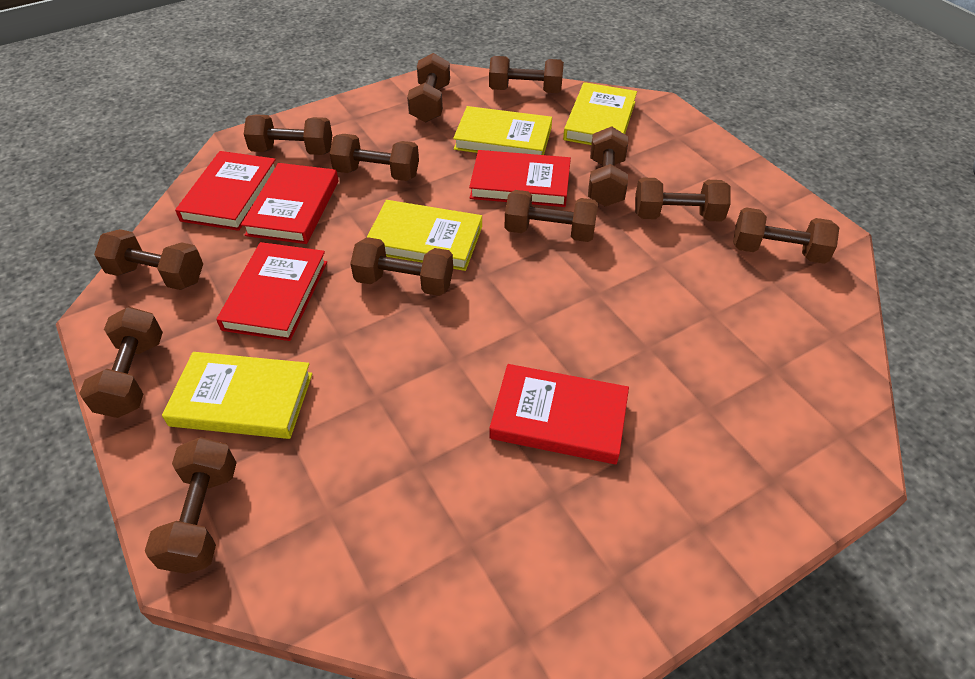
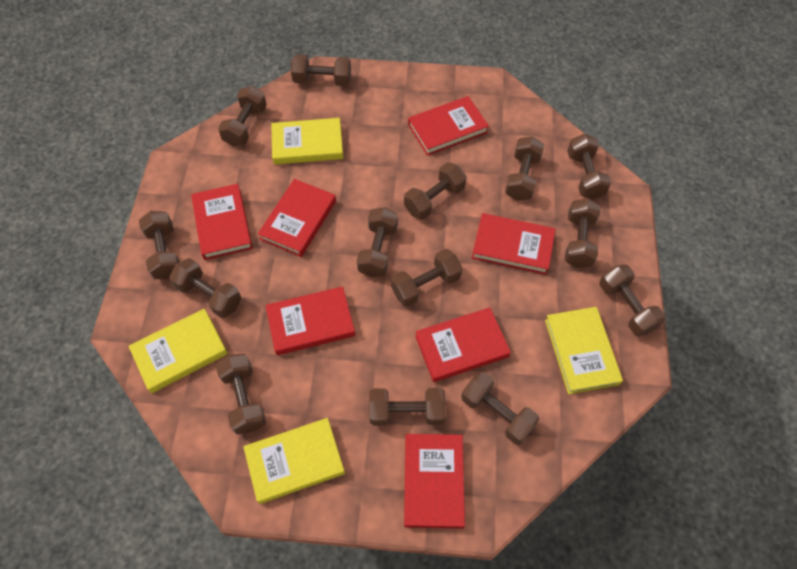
brown dumbbell: [79,307,163,418] [94,229,203,290] [145,437,237,574] [244,114,332,155] [329,134,419,181] [350,237,453,296] [407,53,450,123] [489,56,564,93] [505,190,598,242] [588,126,628,207] [635,177,731,222] [733,208,839,264] = 12 -> [139,211,180,279] [169,258,242,318] [216,354,266,434] [218,86,267,147] [291,54,351,86] [357,207,398,277] [369,388,446,426] [391,249,462,307] [404,162,467,220] [461,372,540,445] [505,136,544,201] [565,198,600,268] [567,134,611,199] [599,264,666,336] = 14
red book: [175,151,276,231] [216,242,327,341] [241,163,339,244] [469,150,571,207] [489,364,629,464] = 5 -> [191,184,253,260] [258,179,336,257] [265,286,355,355] [404,434,465,529] [408,96,489,156] [415,307,511,382] [472,213,556,275] = 7

